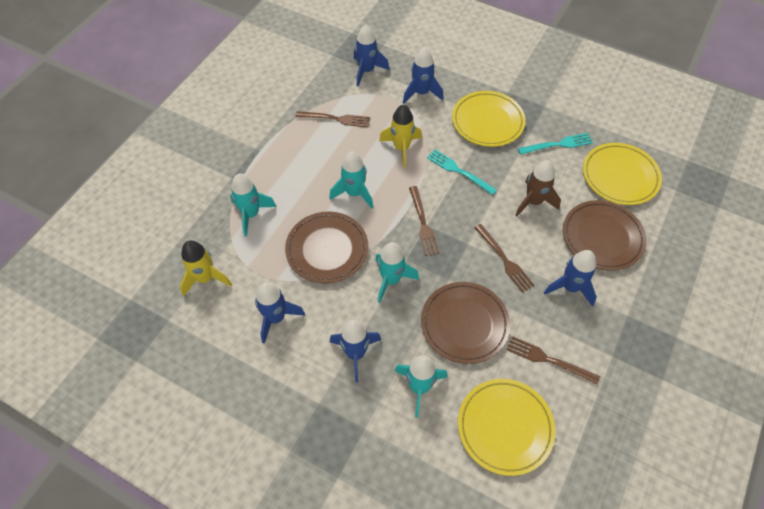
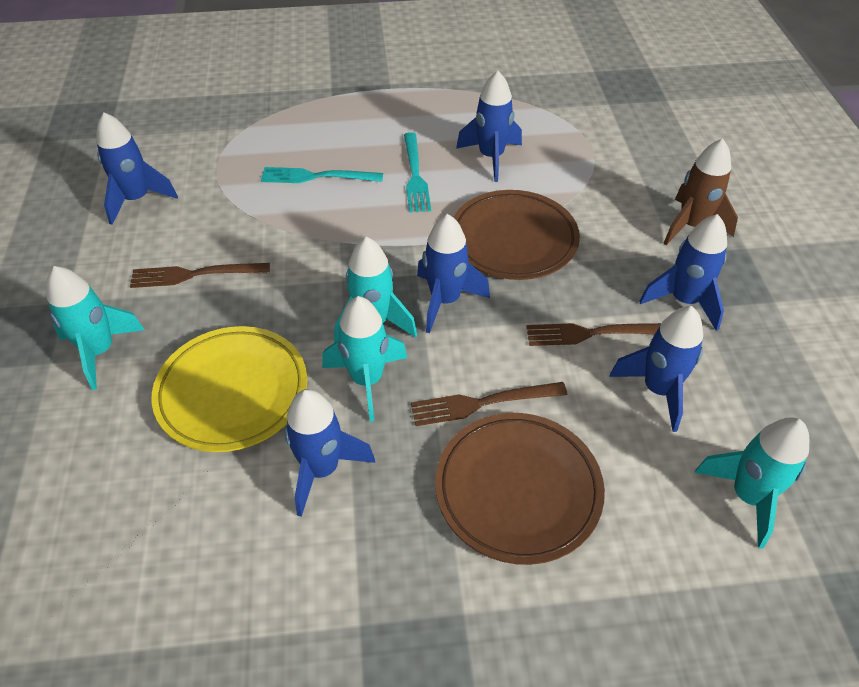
blue rocket: [255,282,305,344] [330,320,381,382] [354,25,390,86] [403,47,444,104] [544,250,597,307] = 5 -> [96,112,178,225] [284,389,375,517] [417,214,490,333] [456,71,522,182] [609,306,703,432] [639,214,727,331] = 6
brown fork: [296,111,370,127] [409,186,440,256] [475,224,535,293] [507,336,600,385] = 4 -> [130,263,270,288] [411,382,567,426] [526,323,661,346] = 3
brown plate: [285,212,368,283] [421,282,510,364] [563,200,647,271] = 3 -> [435,413,605,565] [453,190,580,280] = 2
yellow plate: [452,91,526,147] [458,379,555,476] [583,143,662,205] = 3 -> [152,326,307,452] = 1
yellow rocket: [180,240,232,296] [379,104,422,168] = 2 -> none = 0

